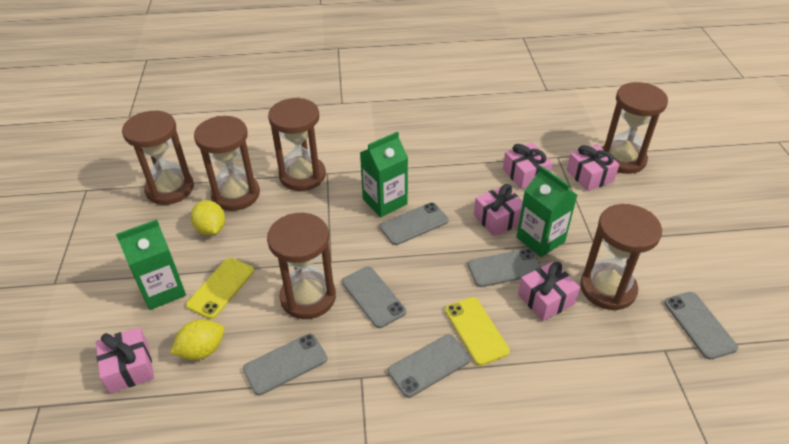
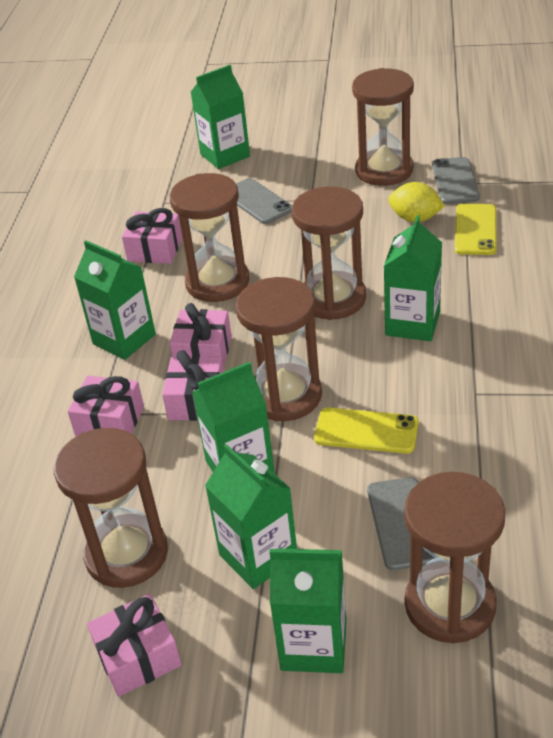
green carton: [116,219,186,310] [360,131,408,217] [516,166,577,257] = 3 -> [74,240,156,360] [191,65,250,169] [192,362,275,474] [205,444,297,589] [269,548,347,673] [384,215,442,341] = 6
grey phone: [243,334,327,396] [342,266,406,328] [380,202,448,245] [388,334,470,398] [468,249,541,287] [664,292,738,360] = 6 -> [236,178,292,224] [367,477,435,570] [432,157,480,204] = 3
yellow lemon: [170,319,224,360] [191,200,225,235] = 2 -> [388,182,445,222] = 1

